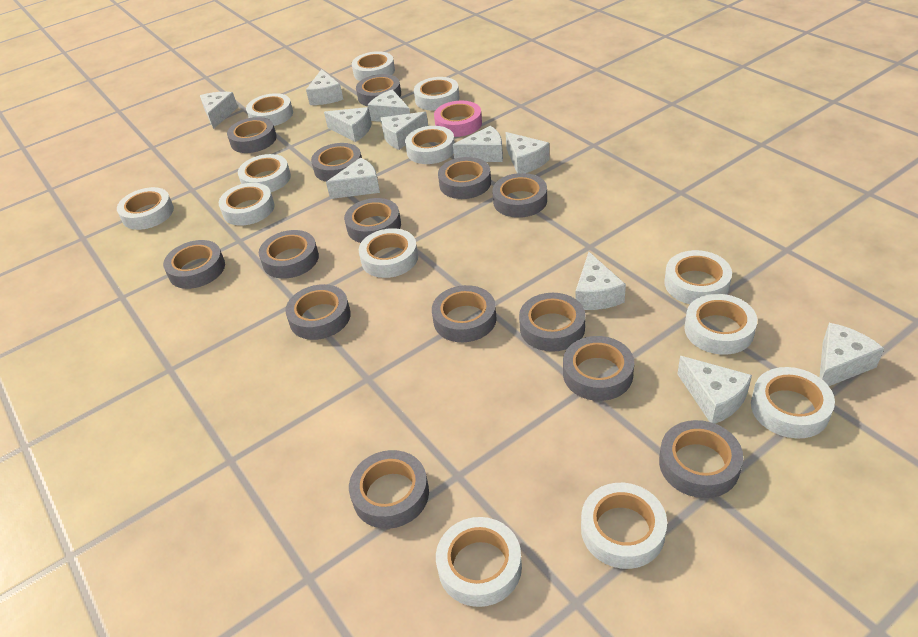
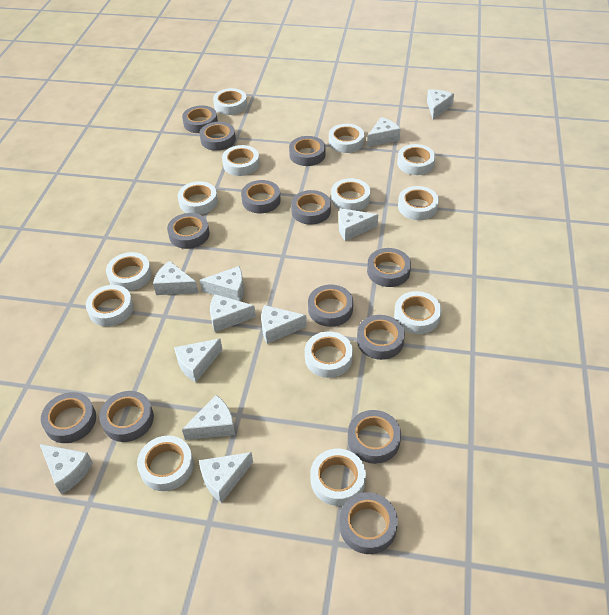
grey tape: [163,240,225,289] [227,117,277,153] [259,230,319,279] [285,284,351,340] [311,143,362,182] [344,198,401,243] [349,450,429,529] [356,74,401,106] [432,285,497,342] [438,157,491,199] [492,173,547,218] [519,293,586,352] [563,336,634,401] [659,420,743,498] = 14 -> [41,392,96,443] [99,391,154,442] [167,213,209,249] [182,105,218,133] [199,122,236,151] [241,180,281,213] [289,136,326,166] [291,190,331,225] [308,284,353,327] [340,492,398,554] [348,410,401,464] [357,315,405,360] [367,248,411,287] = 13
pink tape: [434,101,482,137] = 1 -> none = 0

